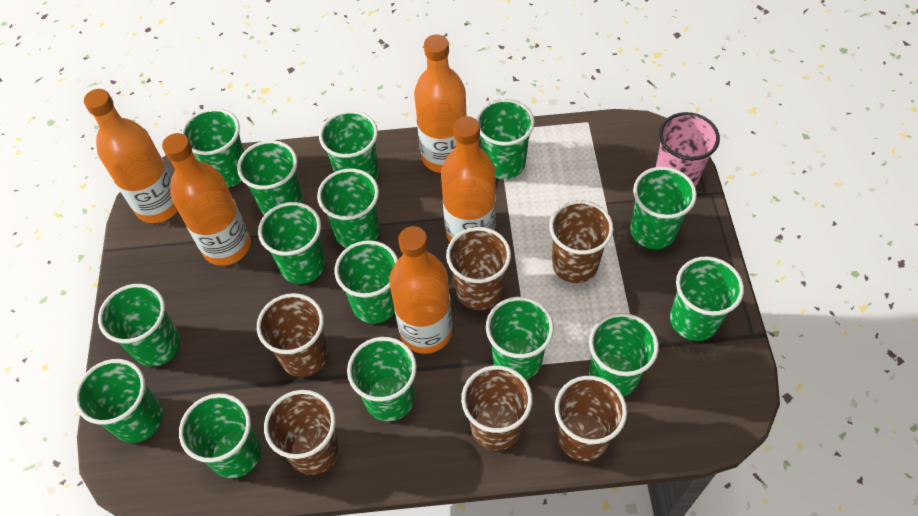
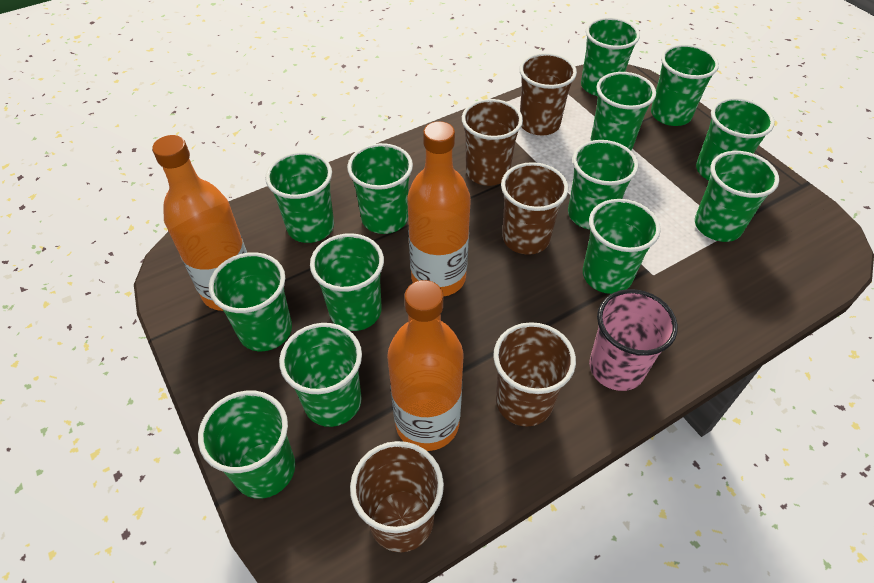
brown cup: [257,293,329,377] [264,390,340,475] [446,227,511,310] [461,365,533,451] [549,200,613,283] [555,376,627,461] = 6 -> [350,441,444,552] [462,99,523,186] [493,322,576,426] [501,162,568,255] [519,53,577,135] = 5
green cup: [75,359,163,443] [98,284,181,367] [179,393,261,478] [181,108,244,188] [237,140,303,215] [258,202,326,284] [317,168,380,248] [319,111,379,181] [335,240,398,324] [347,337,417,421] [476,99,535,179] [486,297,554,380] [589,313,659,397] [630,167,697,249] [670,256,744,341] = 15 -> [198,390,295,499] [209,252,292,351] [265,152,334,243] [279,323,362,427] [310,233,384,331] [347,143,413,234] [568,140,639,230] [581,17,640,96] [583,199,661,294] [591,72,656,150] [651,44,719,126] [695,151,779,242] [696,98,775,180] = 13
orange bottle: [84,89,178,223] [162,133,251,266] [389,226,452,354] [414,35,467,173] [441,116,496,242] = 5 -> [152,135,247,311] [387,280,464,451] [407,121,471,297] = 3

